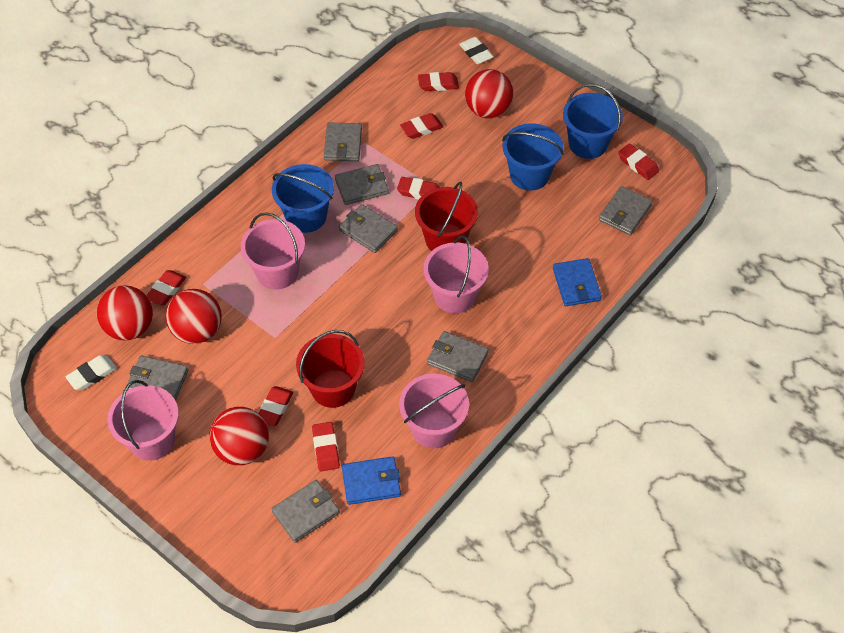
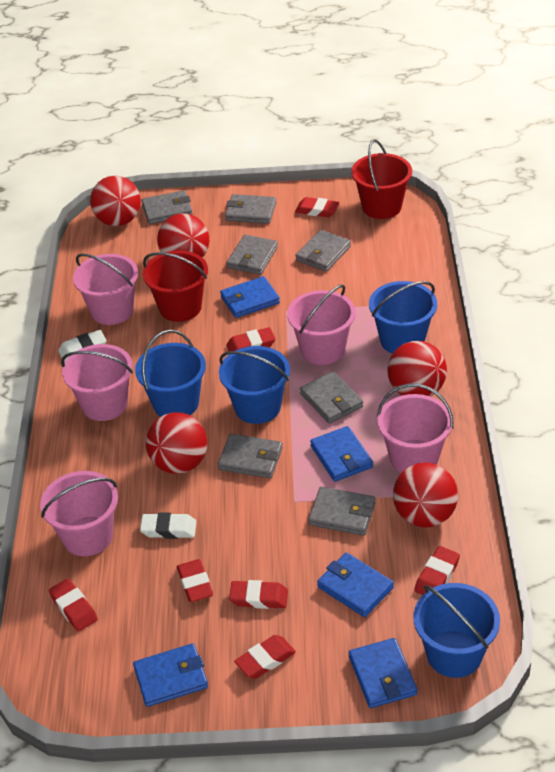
blue bucket: [272,164,334,233] [502,123,564,191] [563,84,623,159] = 3 -> [135,330,206,417] [219,346,290,424] [369,281,437,354] [413,583,500,678] = 4
blue wallet: [342,456,401,505] [553,258,602,306] = 2 -> [133,643,208,707] [220,276,280,318] [310,426,373,482] [317,553,394,617] [349,638,418,708] = 5
pink bucket: [107,380,179,461] [241,212,305,289] [399,373,469,448] [423,236,489,313] = 4 -> [40,471,118,556] [61,344,133,421] [73,253,138,325] [287,284,356,365] [377,383,453,473] = 5
red ball: [96,285,153,341] [166,289,222,344] [209,407,269,465] [465,69,514,119] = 4 -> [90,176,141,226] [146,412,207,474] [157,213,209,258] [387,341,447,397] [393,462,458,528] = 5

